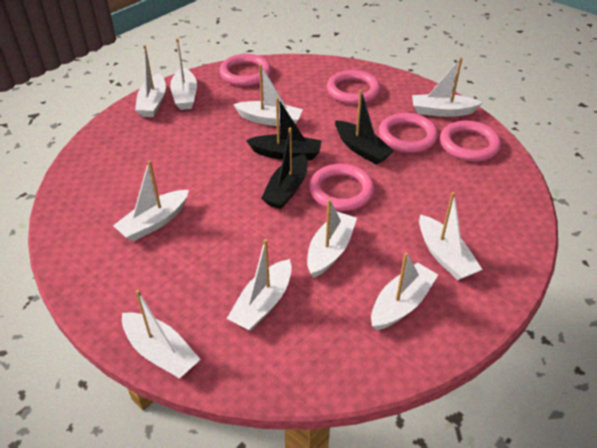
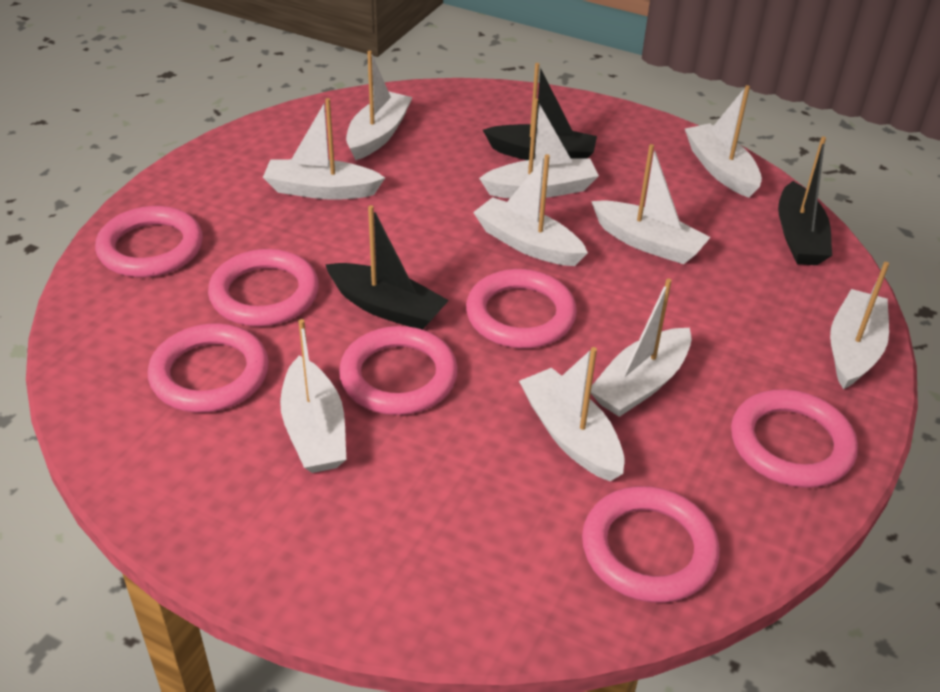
pink ring: [219,54,271,86] [309,164,375,211] [327,70,381,104] [379,113,438,153] [440,121,501,162] = 5 -> [95,206,203,277] [148,323,269,413] [208,249,319,326] [339,326,458,415] [466,269,577,348] [582,486,720,603] [731,389,858,488] = 7

